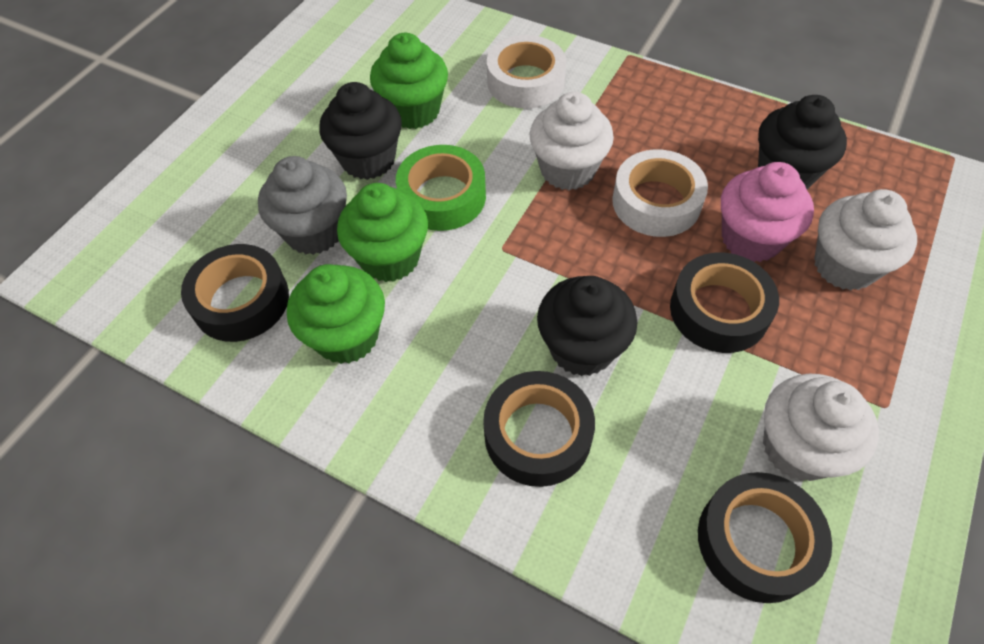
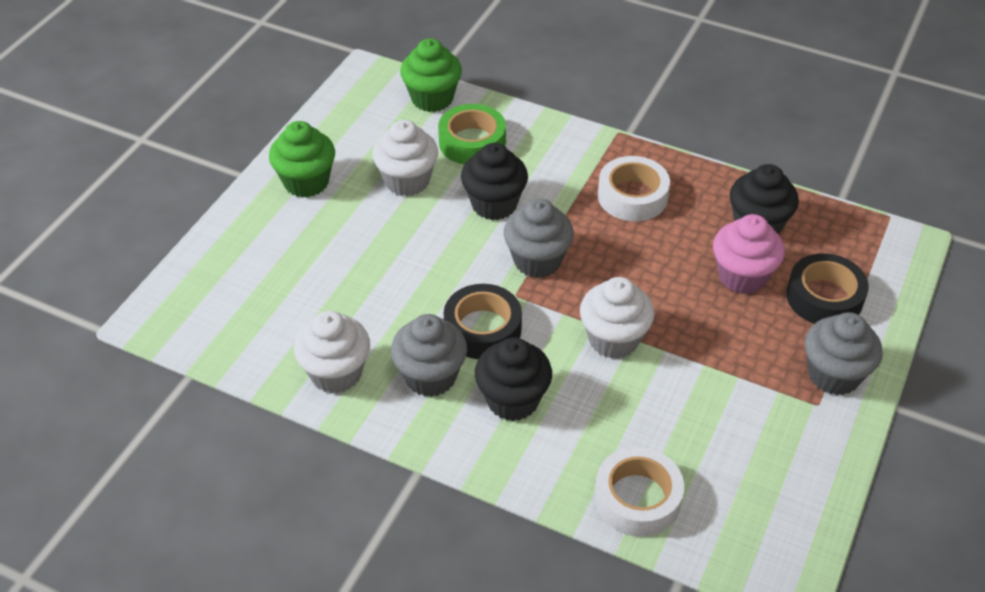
black tape: [181,244,289,342] [483,371,595,487] [670,252,779,353] [698,472,832,603] = 4 -> [444,284,522,359] [786,253,869,324] = 2
green cupcake: [287,264,385,364] [337,183,428,282] [370,33,448,129] = 3 -> [269,121,335,198] [400,38,462,112] = 2
grey cupcake: [258,156,347,255] = 1 -> [391,314,467,397] [504,199,574,278] [805,312,883,395] = 3

